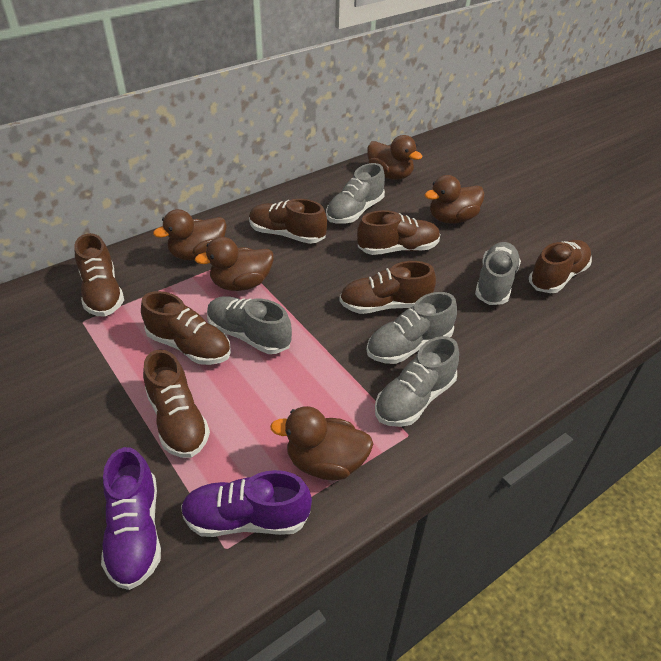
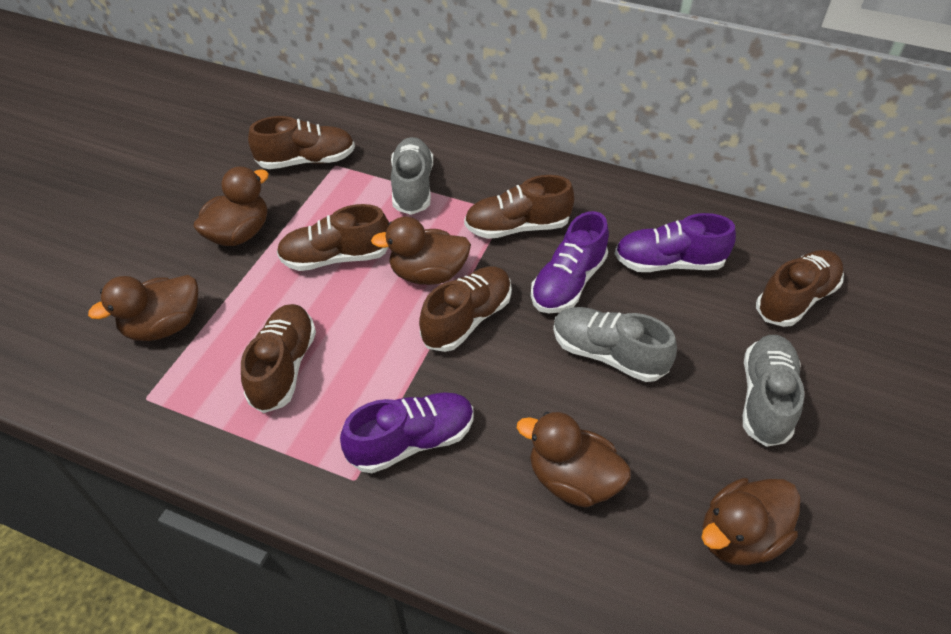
brown shoe: [74,233,124,317] [141,291,231,365] [143,349,210,458] [249,199,327,244] [339,261,436,314] [357,210,440,255] [529,240,592,293] = 7 -> [241,304,316,413] [248,116,355,169] [277,204,389,271] [419,266,512,352] [464,175,574,239] [756,250,844,327] = 6
grey shoe: [207,296,292,354] [326,163,385,224] [367,292,457,364] [375,336,459,427] [475,242,521,305] = 5 -> [391,137,433,215] [553,307,677,382] [743,335,805,447] = 3
purple shoe: [101,447,161,590] [181,470,312,537] = 2 -> [340,392,473,473] [531,211,609,313] [615,213,736,272] = 3

